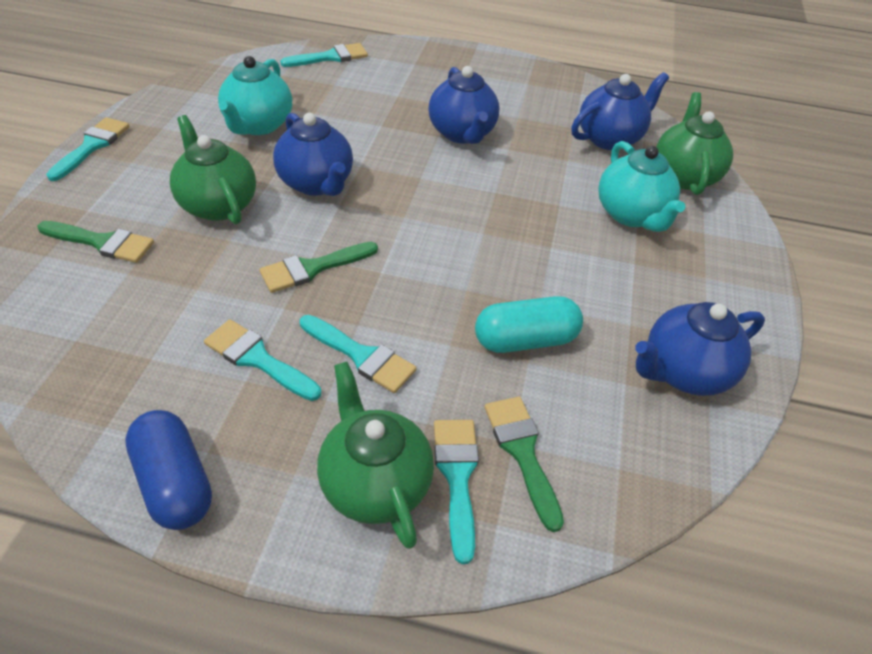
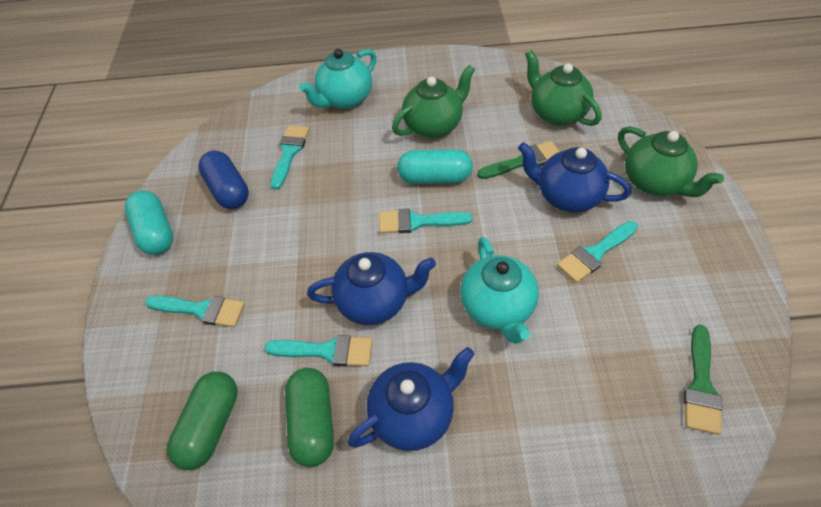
blue teapot: [273,113,353,196] [428,66,499,144] [571,72,669,150] [635,302,765,396] = 4 -> [307,252,436,325] [348,347,474,451] [518,142,631,213] = 3
green brush: [38,221,154,263] [259,242,378,293] [485,396,564,532] = 3 -> [477,141,560,179] [684,325,722,435] = 2
green capsule: none = 0 -> [167,372,238,470] [285,368,334,467] = 2
turquoise capsule: [475,296,583,353] = 1 -> [125,191,173,255] [397,149,473,184] = 2

